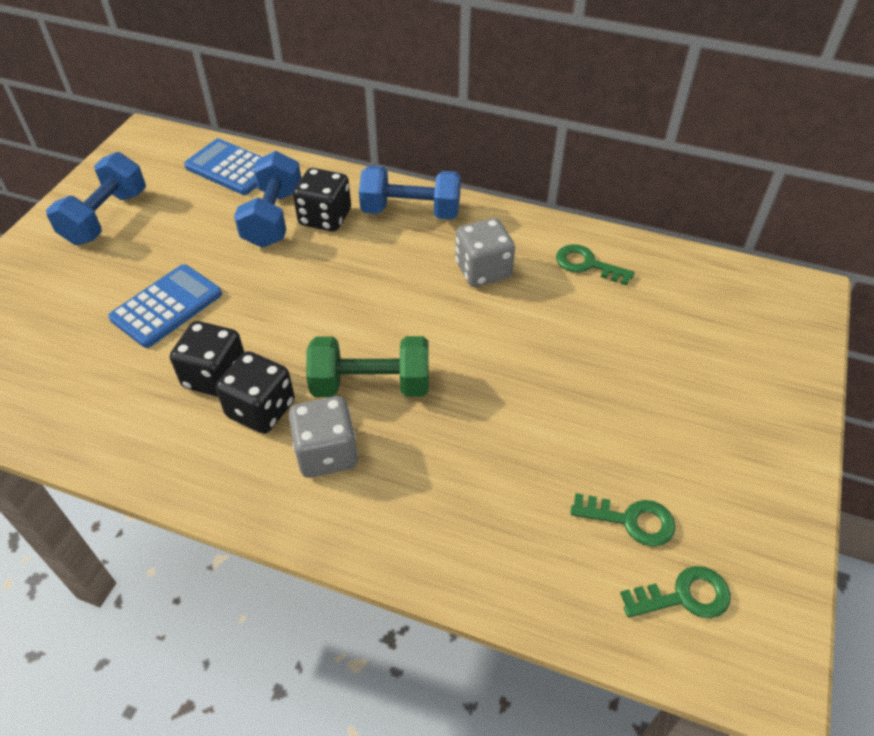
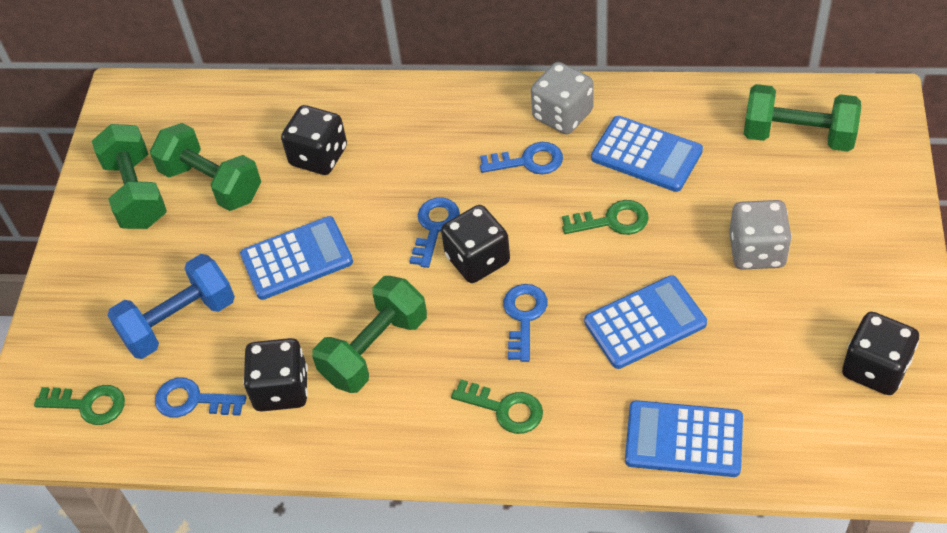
black dice: [170,321,244,397] [215,351,295,434] [293,168,351,232] = 3 -> [243,338,308,412] [281,105,347,175] [441,205,510,283] [842,312,919,395] = 4
blue calculator: [108,264,222,348] [184,139,262,195] = 2 -> [240,216,353,300] [584,276,707,369] [591,116,703,192] [625,400,743,477] = 4
blue dumbbell: [46,152,146,245] [234,151,301,248] [359,166,461,220] = 3 -> [107,254,235,359] = 1
blue key: none = 0 -> [155,377,247,418] [409,197,460,268] [480,142,563,174] [503,284,547,362] = 4
green dumbbell: [306,336,429,397] = 1 -> [92,124,167,229] [150,123,261,211] [312,276,427,393] [744,84,861,152] = 4

